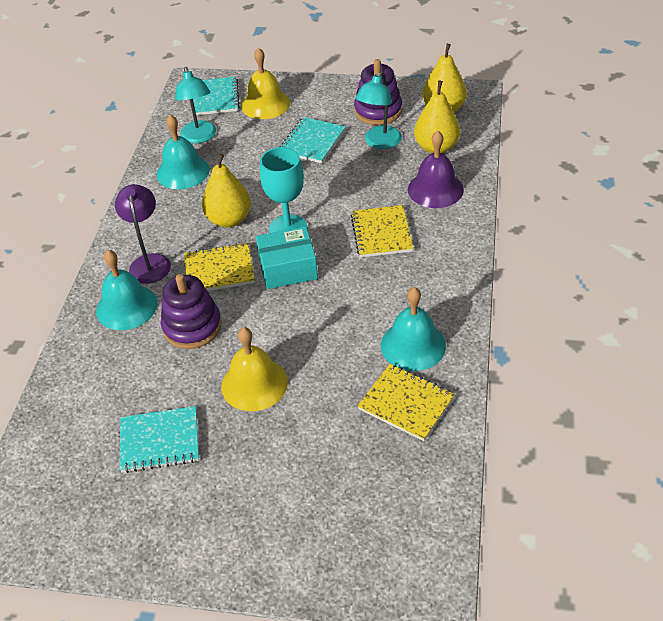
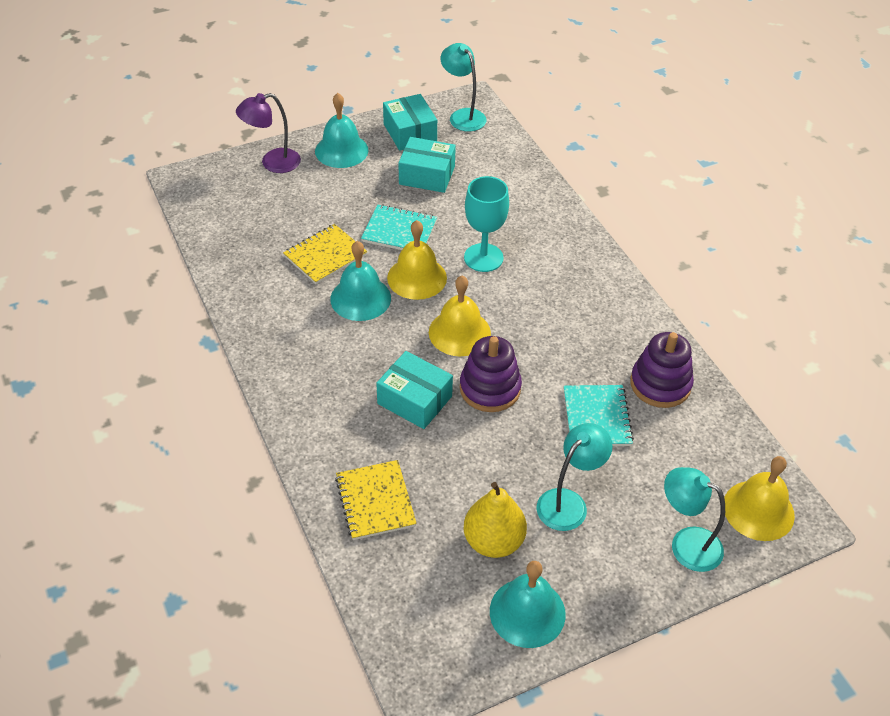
purple bell: [408,131,464,208] = 1 -> none = 0
turquoise box: [256,226,318,289] = 1 -> [376,351,453,429] [383,94,437,151] [398,137,456,193] = 3
turquoise lamp: [175,67,216,143] [356,71,402,149] = 2 -> [441,43,486,132] [537,423,613,531] [664,467,725,572] = 3
turquoise notebook: [120,406,199,473] [193,77,240,115] [279,117,346,163] = 3 -> [361,204,437,250] [564,385,634,446] = 2
yellow bell: [221,327,288,411] [241,47,290,119] = 2 -> [387,220,447,300] [429,276,491,356] [724,456,795,541] = 3
yellow notebook: [184,242,255,291] [351,205,413,257] [358,364,455,441] = 3 -> [283,224,367,284] [335,460,417,540] = 2
yellow pear: [202,154,251,227] [414,81,460,153] [422,44,467,112] = 3 -> [464,482,527,558] = 1

